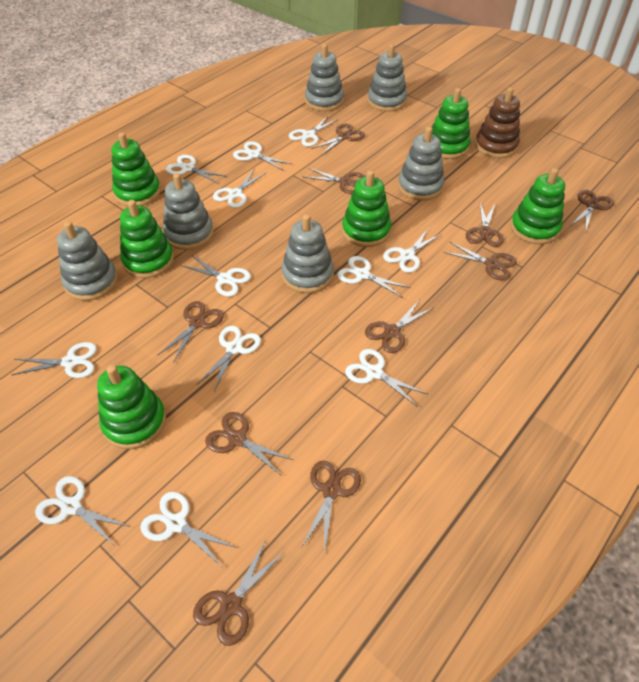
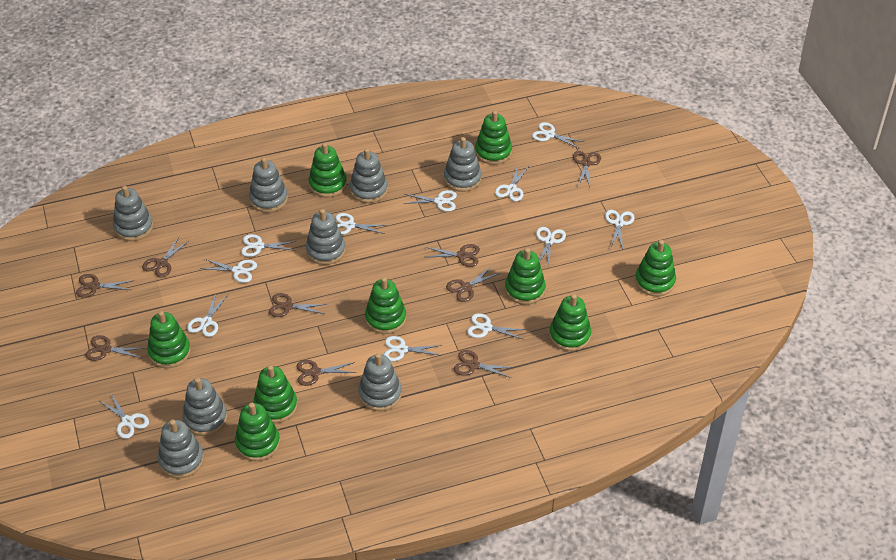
brown scissors: [158,301,224,363] [193,540,285,646] [205,412,294,476] [302,461,361,553] [305,168,366,194] [311,124,365,155] [365,299,433,353] [443,242,517,281] [466,203,504,247] [571,190,614,232] = 10 -> [76,274,132,297] [85,335,144,361] [142,237,189,277] [269,293,327,317] [296,360,356,386] [426,244,480,267] [446,266,500,302] [454,350,515,378] [573,151,601,187] = 9
brown stacking toy: [475,87,520,158] = 1 -> none = 0
green stacking toy: [97,365,166,449] [112,132,161,206] [120,200,174,278] [342,170,391,247] [432,88,471,159] [510,168,565,244] = 6 -> [147,311,191,368] [235,403,280,461] [253,365,298,423] [309,143,347,197] [365,277,406,334] [475,110,512,165] [505,248,546,305] [549,294,591,351] [635,240,676,296] = 9
grey stacking toy: [57,221,118,301] [163,173,214,250] [281,214,334,293] [305,44,344,111] [368,44,407,112] [398,127,445,201] = 6 -> [113,186,153,241] [158,420,204,478] [182,377,227,436] [249,157,288,213] [306,209,346,265] [350,148,388,203] [358,353,402,411] [444,137,482,192] = 8

